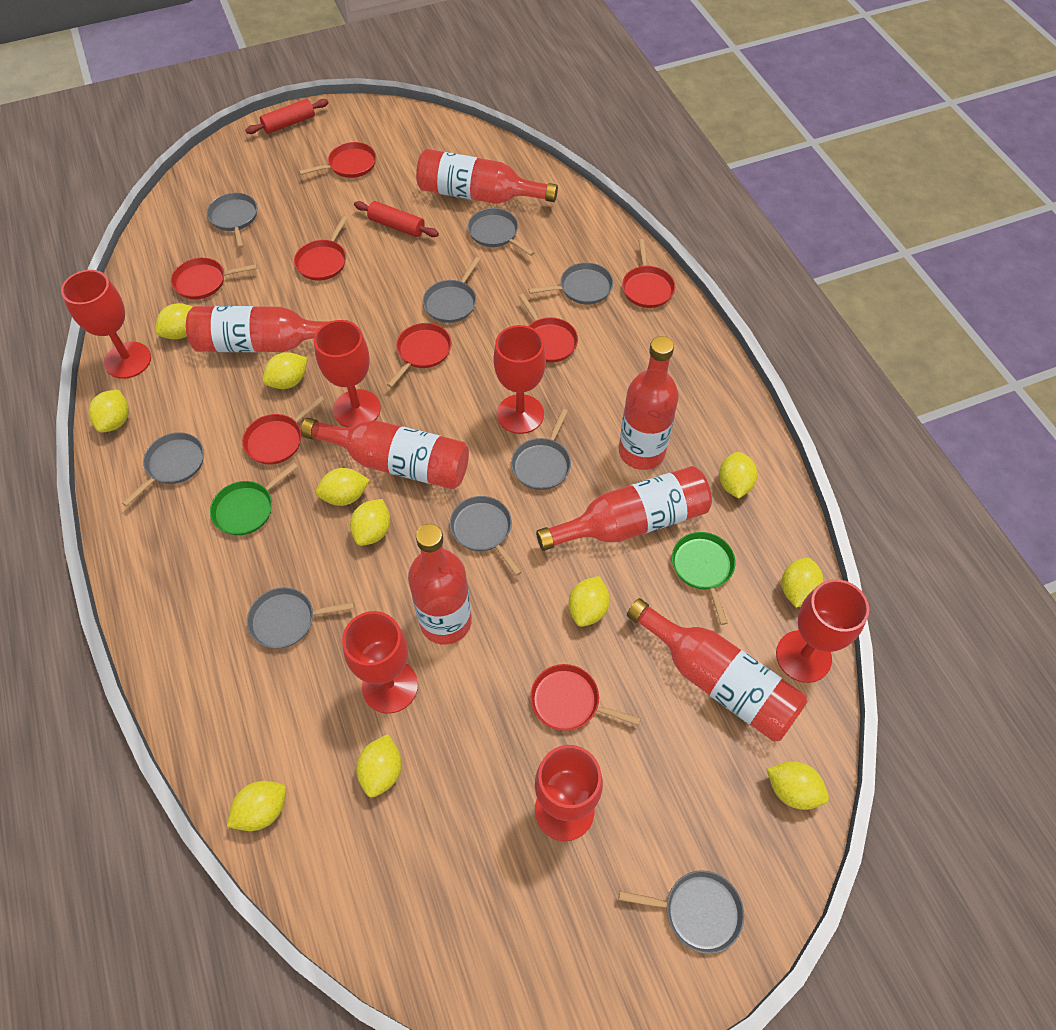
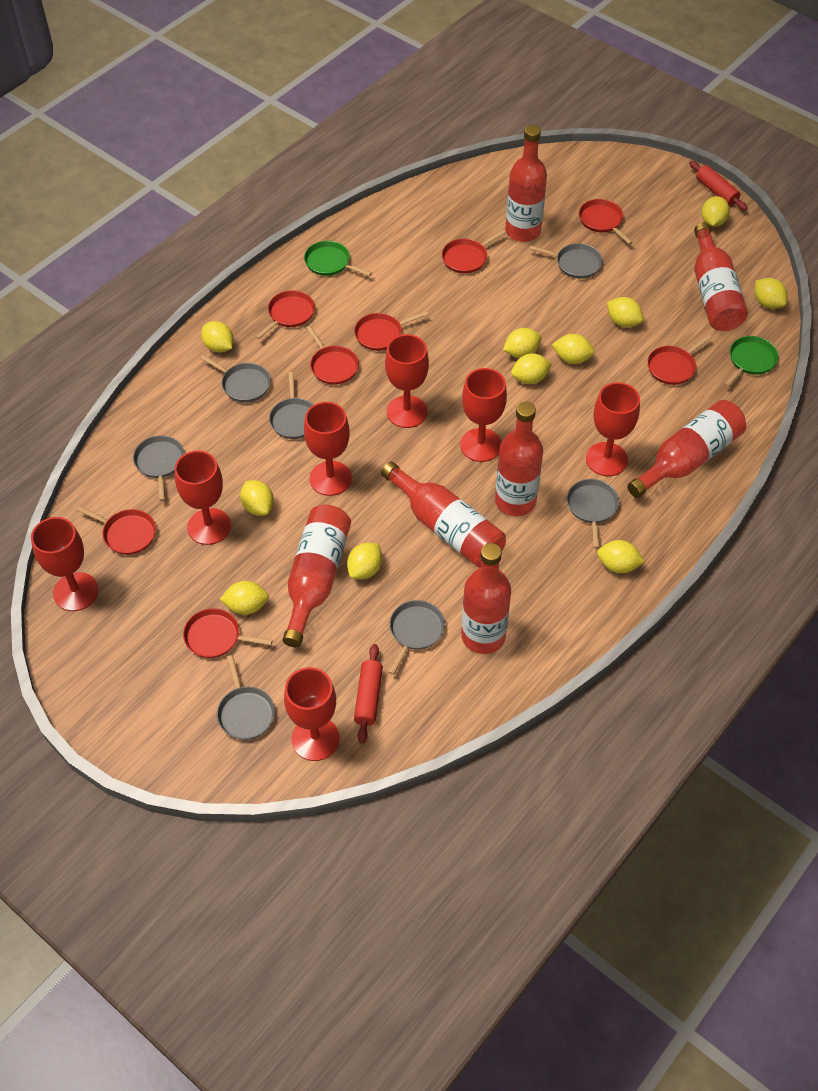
grey pan: [122,432,204,506] [207,193,257,248] [247,587,354,649] [423,257,480,323] [450,496,522,576] [468,208,535,256] [511,409,571,490] [528,262,613,304] [619,870,744,954] = 9 -> [133,435,184,501] [200,355,271,402] [217,655,275,740] [269,372,313,439] [389,600,445,675] [529,243,603,279] [567,479,619,548] = 7
red goblet: [61,270,151,379] [314,320,381,428] [342,611,418,714] [493,325,546,434] [535,745,603,841] [776,579,869,683] = 6 -> [31,517,99,611] [175,450,231,545] [284,667,340,761] [304,402,352,496] [385,334,429,428] [460,368,507,462] [586,382,640,476] = 7

